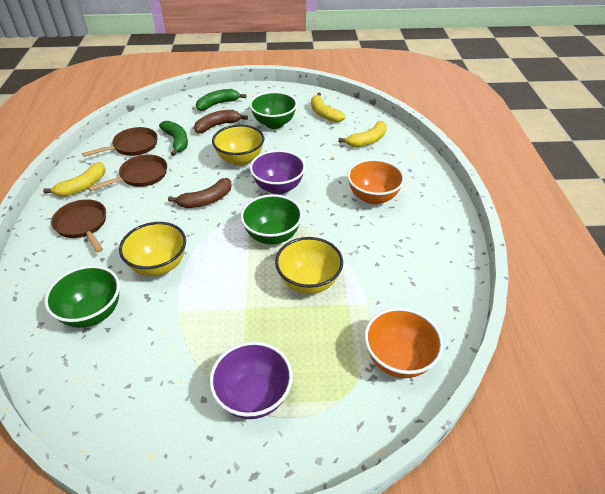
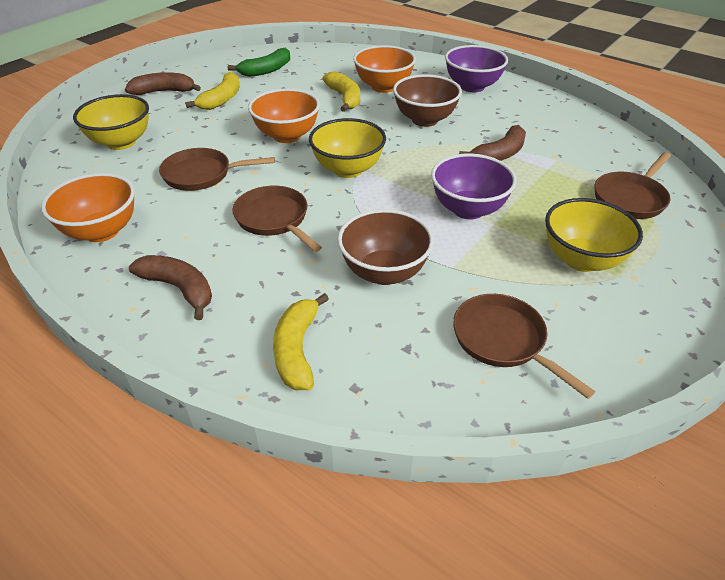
brown banana: [168,178,232,208] [194,110,248,133] = 2 -> [125,72,201,95] [129,255,212,320] [459,125,526,161] = 3
brown bowl: none = 0 -> [337,209,434,285] [393,74,462,127] = 2
brown pan: [51,199,106,253] [82,127,158,157] [88,154,167,191] = 3 -> [159,148,275,191] [232,186,322,252] [453,294,595,399] [595,152,671,219] = 4
green banana: [159,121,188,156] [196,89,246,111] = 2 -> [228,48,290,77] = 1
green bowl: [44,265,120,328] [240,194,303,244] [250,92,297,129] = 3 -> none = 0
orange bowl: [347,159,405,205] [364,308,443,378] = 2 -> [41,173,135,242] [248,88,320,143] [353,45,416,93] = 3

